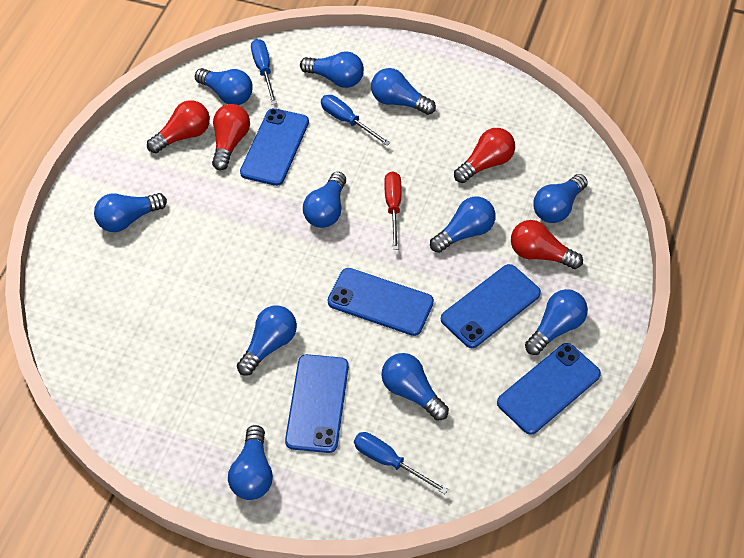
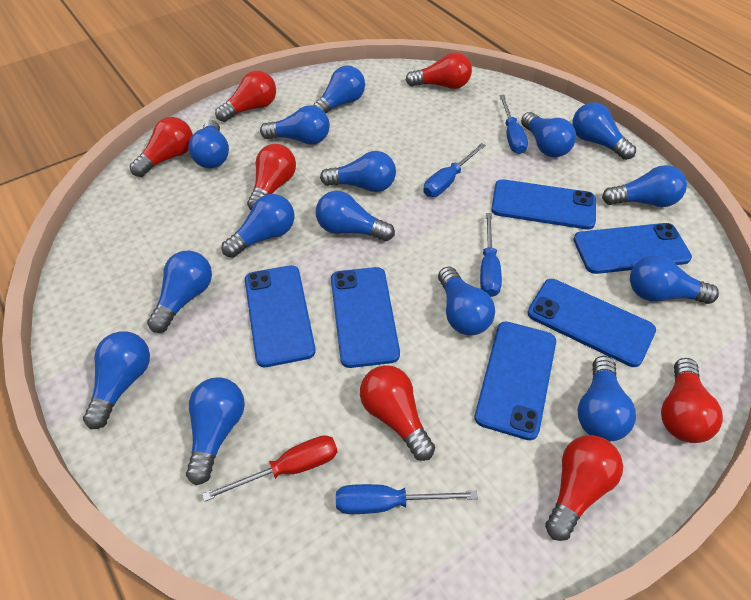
blue light bulb: [94,193,167,232] [195,68,253,105] [228,425,273,500] [237,305,297,376] [300,51,364,88] [303,172,346,228] [371,68,436,115] [381,353,449,421] [430,197,496,253] [525,289,588,355] [533,174,588,223] = 11 -> [83,331,150,429] [147,250,212,333] [186,377,245,485] [188,120,229,168] [222,194,294,258] [260,105,330,145] [312,66,365,113] [316,191,395,241] [320,151,396,192] [438,266,495,336] [521,112,576,157] [572,102,636,160] [578,356,636,442] [602,165,687,207] [630,255,719,304] = 15
blue phone: [240,108,309,186] [285,354,349,453] [328,268,434,336] [441,264,541,348] [497,343,601,435] = 5 -> [245,265,316,367] [331,267,400,368] [474,321,556,440] [491,179,596,229] [527,279,656,367] [573,223,692,274] = 6
blue screwdriver: [251,39,277,105] [321,95,390,146] [354,432,448,494] = 3 -> [336,484,478,514] [423,143,486,197] [480,213,502,297] [499,95,528,154] = 4
red light bulb: [147,100,210,153] [212,104,250,171] [454,128,515,183] [511,220,583,269] = 4 -> [130,117,193,177] [215,71,276,122] [247,144,296,210] [360,365,435,461] [406,52,472,89] [545,435,623,541] [661,358,723,443] = 7

